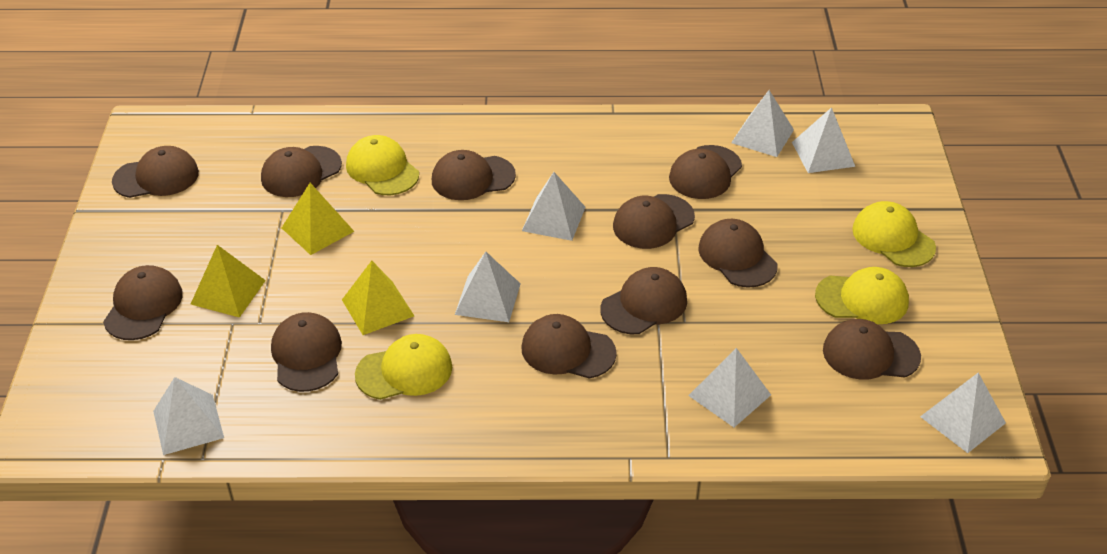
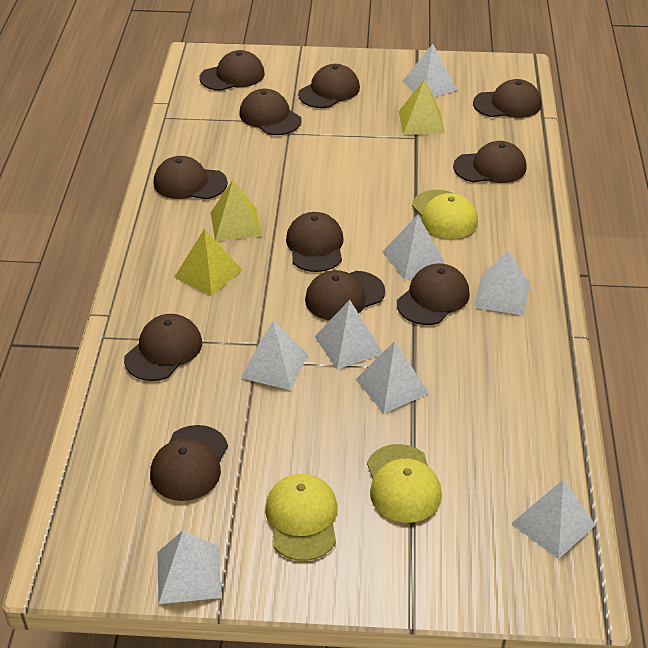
white pyramid: [153,377,224,455] [455,252,521,322] [522,172,585,241] [688,348,771,427] [731,90,794,157] [792,107,855,173] [920,373,1006,453] = 7 -> [157,530,222,604] [241,321,308,390] [314,300,383,370] [355,341,429,413] [382,214,445,280] [402,44,457,97] [474,250,530,316] [511,479,595,559] = 8
yellow cap: [346,135,419,195] [355,334,452,400] [815,267,909,324] [852,201,936,267] = 4 -> [265,474,338,561] [367,444,442,523] [412,190,478,239] = 3

